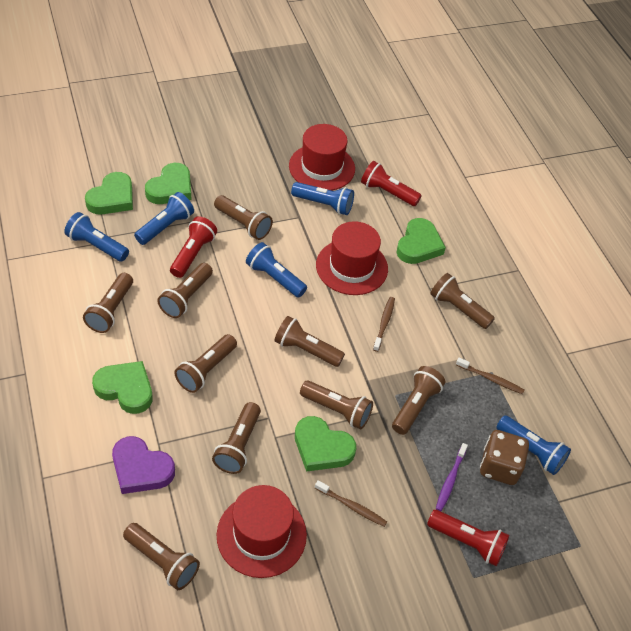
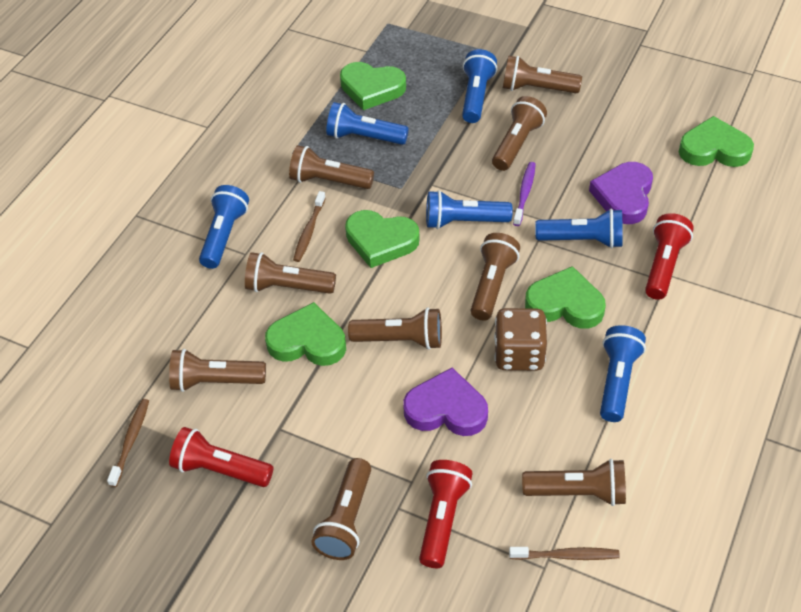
blue flashlight: [64,212,129,262] [134,192,194,245] [246,242,307,298] [291,182,354,215] [496,415,571,475] = 5 -> [199,185,249,269] [326,102,409,145] [426,190,513,229] [462,49,497,123] [535,209,623,248] [600,325,646,422] = 6
brown flashlight: [83,273,133,333] [123,523,200,590] [157,263,213,318] [174,334,237,393] [212,402,261,474] [214,195,273,240] [274,316,345,367] [300,380,373,429] [392,366,445,435] [430,273,495,329] = 10 -> [169,349,266,392] [245,252,336,294] [289,145,374,189] [311,458,371,560] [348,307,442,350] [470,233,520,321] [492,96,547,171] [503,56,582,93] [522,459,626,506] = 9
purple heart: [112,436,175,494] = 1 -> [403,368,488,436] [589,162,653,224] = 2
red hat: [217,485,307,578] [289,124,355,191] [316,221,388,295] = 3 -> none = 0

